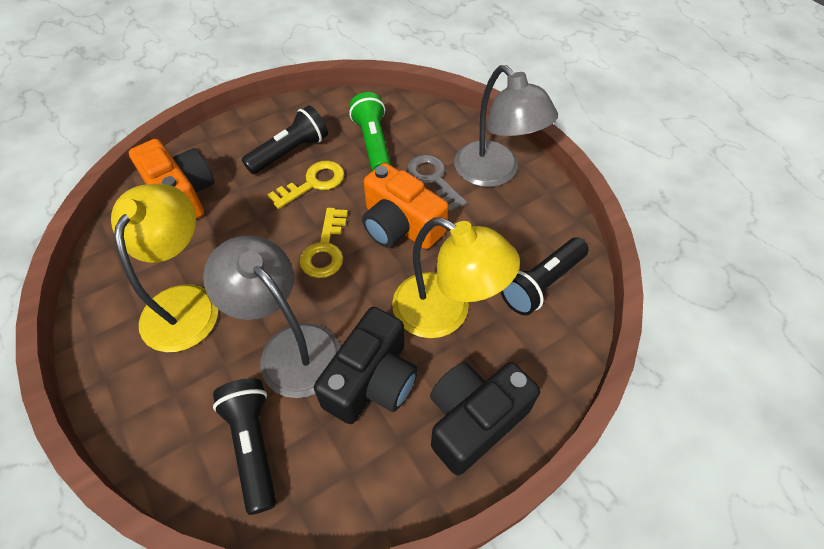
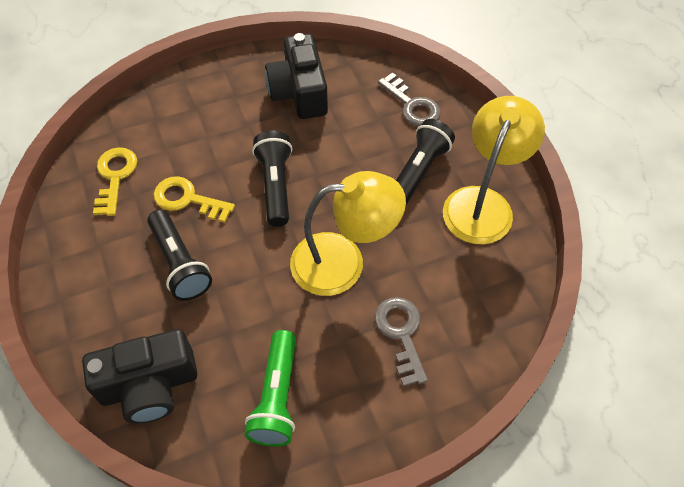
grey key: [407,155,467,213] = 1 -> [375,297,428,386] [378,72,441,126] = 2
grey lamp: [203,235,340,398] [454,65,558,187] = 2 -> none = 0
orange camera: [129,139,215,219] [362,163,449,249] = 2 -> none = 0

